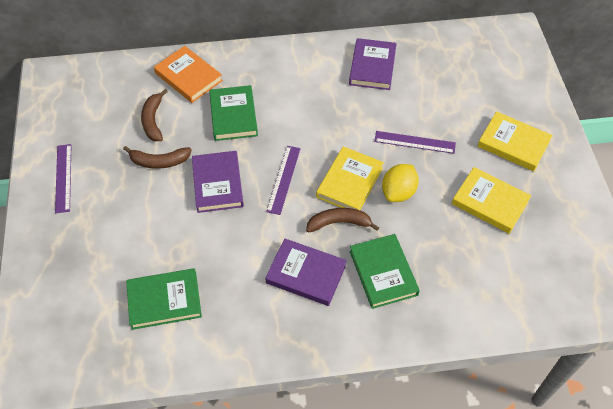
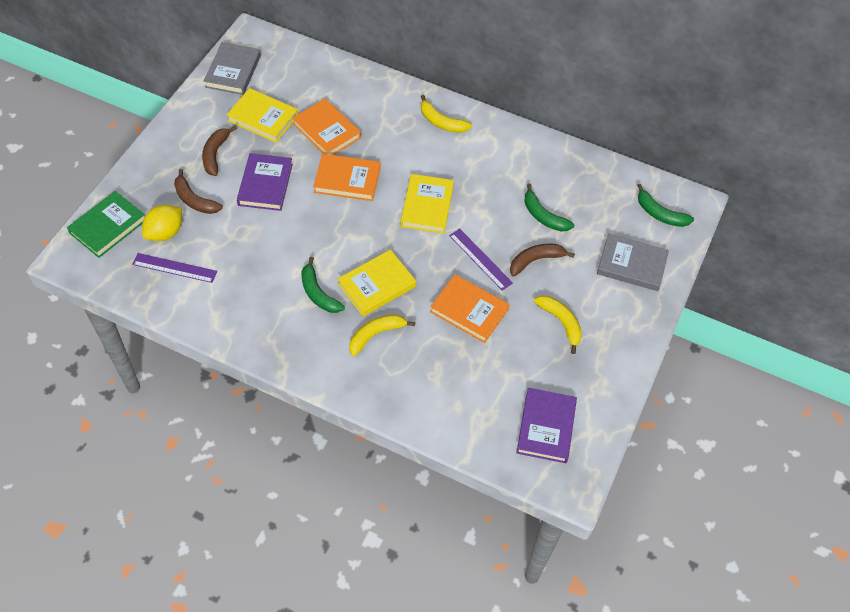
green banana: none = 0 -> [301,257,345,313] [524,184,574,232] [637,184,694,227] = 3
green book: [126,268,202,330] [209,85,258,141] [349,234,420,309] = 3 -> [67,191,145,258] = 1
grey book: none = 0 -> [204,42,261,95] [597,234,669,291] = 2
orange book: [154,46,223,103] = 1 -> [292,99,361,155] [313,154,381,201] [430,274,510,343] = 3
purple book: [192,151,244,213] [265,238,347,306] [349,38,397,90] = 3 -> [237,153,293,211] [516,388,577,463] = 2
purple ruler: [55,144,71,213] [266,146,301,215] [374,131,456,154] = 3 -> [132,253,217,283] [449,229,513,291] = 2
yellow banana: none = 0 -> [349,314,415,356] [421,95,472,133] [534,296,582,354] = 3

